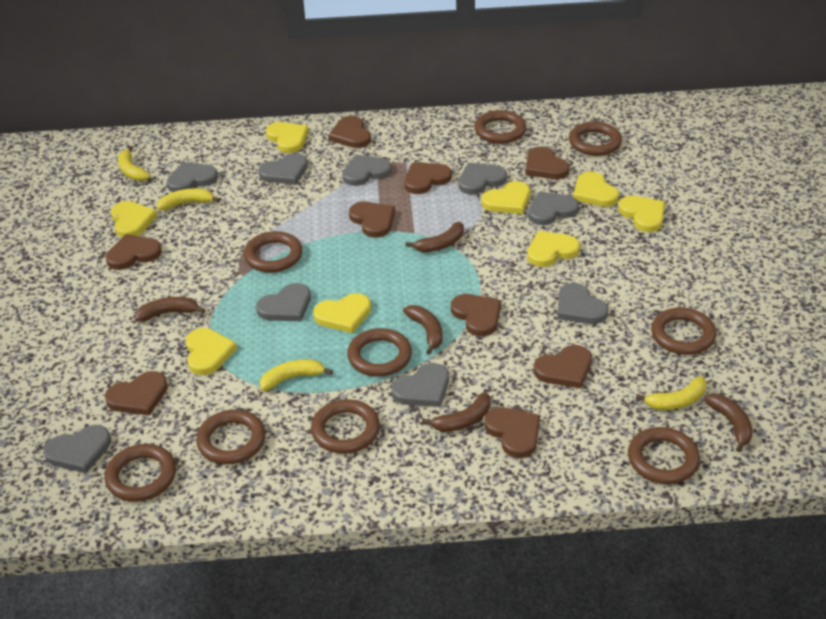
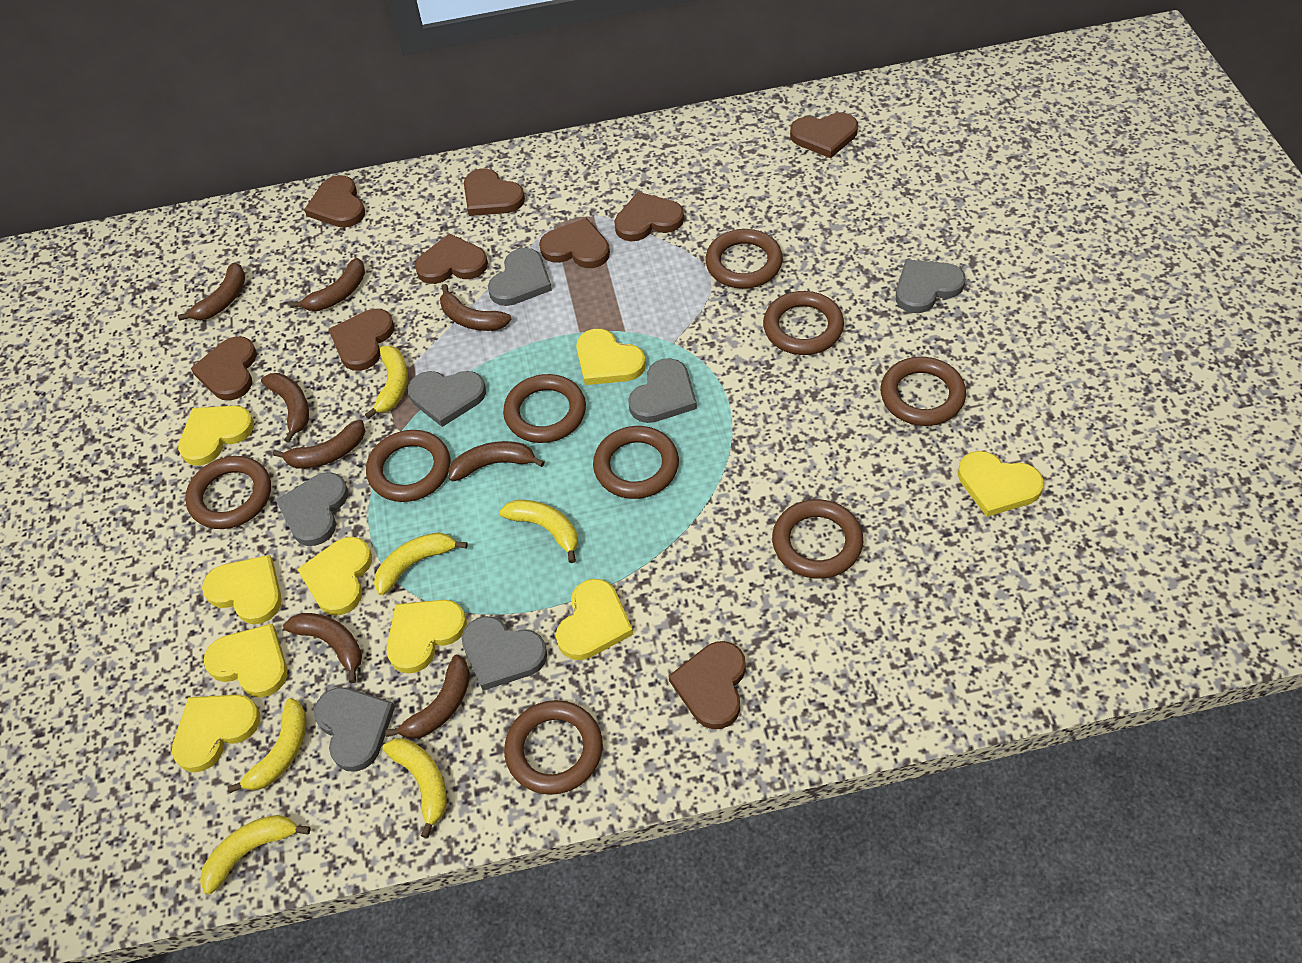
brown banana: [135,297,205,322] [403,305,442,355] [406,222,464,252] [422,392,491,432] [704,393,753,452] = 5 -> [178,262,245,321] [261,373,309,443] [273,420,365,469] [283,613,362,683] [290,258,365,311] [385,655,470,739] [440,284,512,331] [449,441,544,482] = 8
grey heart: [44,425,111,473] [167,162,218,192] [256,283,311,321] [258,153,308,185] [342,155,392,186] [391,363,449,407] [459,163,507,195] [528,191,579,225] [558,283,608,324] = 9 -> [276,472,349,546] [314,687,395,772] [408,371,486,427] [462,616,547,690] [488,248,552,306] [628,358,697,423] [896,259,966,313] = 7
yellow banana: [118,146,150,181] [157,188,220,210] [260,359,333,391] [636,376,706,410] = 4 -> [200,815,311,895] [228,698,306,793] [365,346,408,419] [374,532,468,595] [383,738,447,838] [499,500,578,563] = 6
yellow heart: [111,201,157,237] [185,328,237,375] [266,122,309,153] [313,293,371,333] [482,181,530,214] [527,231,580,267] [573,171,619,207] [618,196,665,232] = 8 -> [172,695,260,772] [178,406,254,466] [202,555,282,624] [204,624,287,698] [297,537,372,615] [387,600,467,674] [556,579,633,660] [576,329,646,385] [958,451,1044,517] = 9

